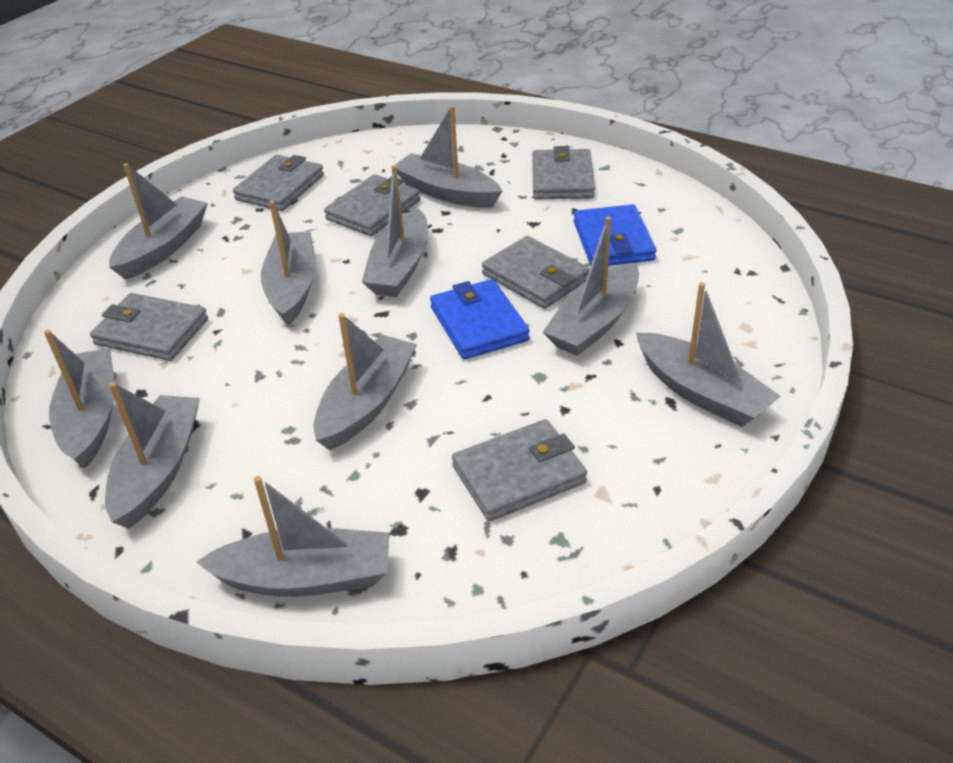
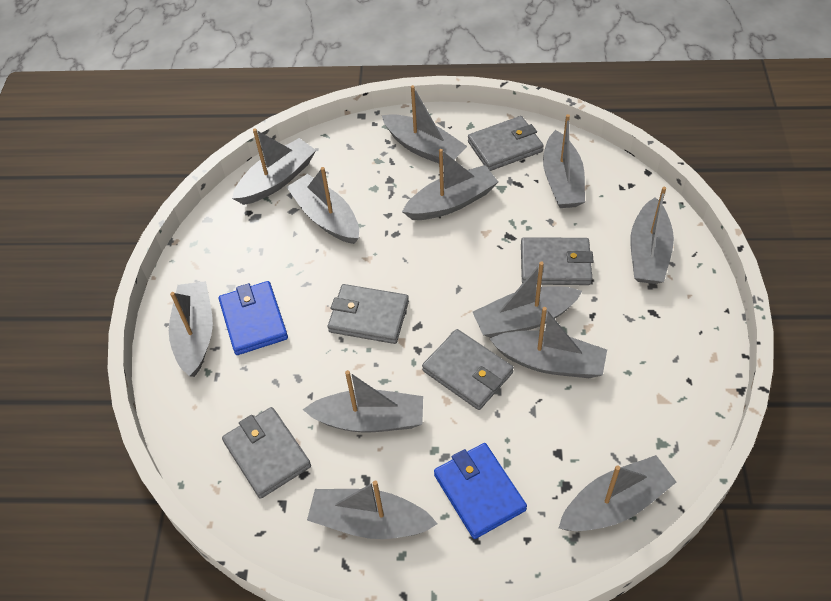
grey boat: [44,330,115,468] [105,382,200,529] [109,163,208,280] [196,476,389,597] [261,200,316,325] [313,313,417,450] [362,165,428,297] [395,106,502,208] [543,216,639,356] [636,282,781,427] = 10 -> [169,281,213,377] [232,128,316,205] [287,167,359,244] [303,370,423,433] [307,480,438,539] [382,85,467,165] [402,149,498,220] [473,261,582,338] [490,307,607,378] [543,114,585,208] [559,455,676,531] [630,187,674,284] = 12
grey wallet: [90,293,208,361] [233,155,324,211] [324,174,420,236] [452,419,587,521] [482,236,590,309] [532,146,595,200] = 6 -> [222,407,311,499] [328,284,409,344] [422,329,514,410] [468,116,544,171] [521,237,594,285] = 5

